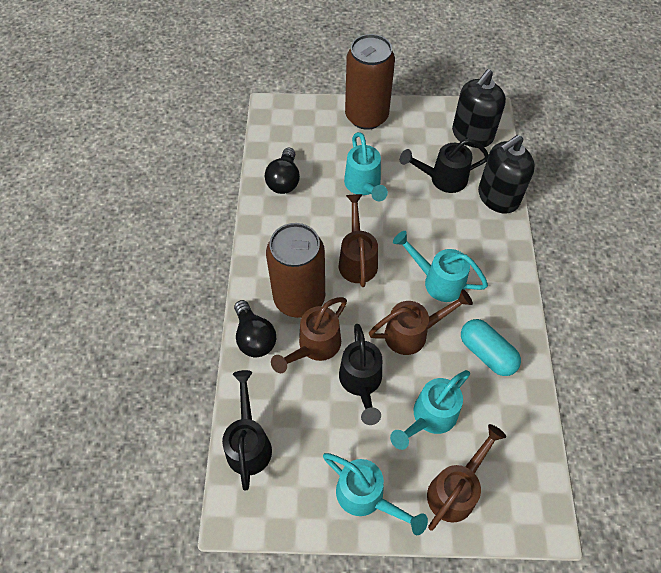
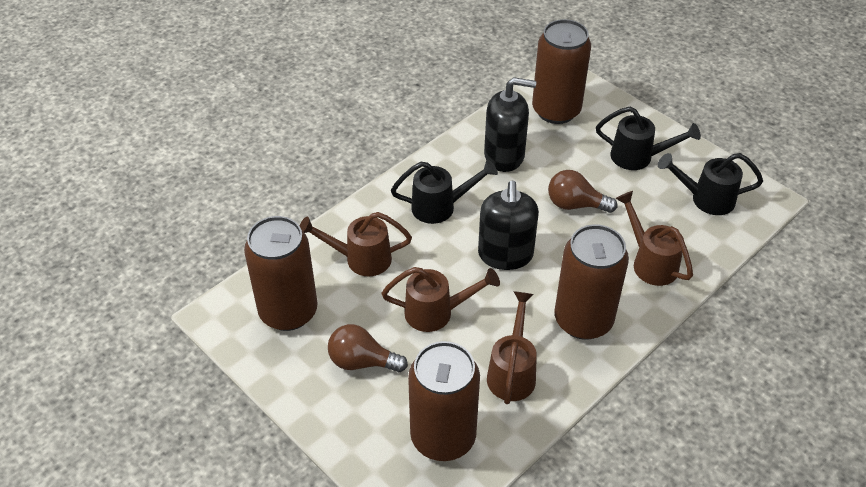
black light bulb: [234,300,276,357] [265,148,300,194] = 2 -> none = 0
brown can: [266,223,325,318] [345,34,395,130] = 2 -> [244,216,318,331] [408,341,480,461] [532,19,591,124] [554,224,629,340] = 4
brown light bulb: none = 0 -> [328,324,408,372] [548,170,617,213] = 2
turquoise capsule: [461,319,521,376] = 1 -> none = 0
turquoise watering can: [323,453,428,535] [344,132,388,201] [390,370,470,450] [393,231,488,302] = 4 -> none = 0

